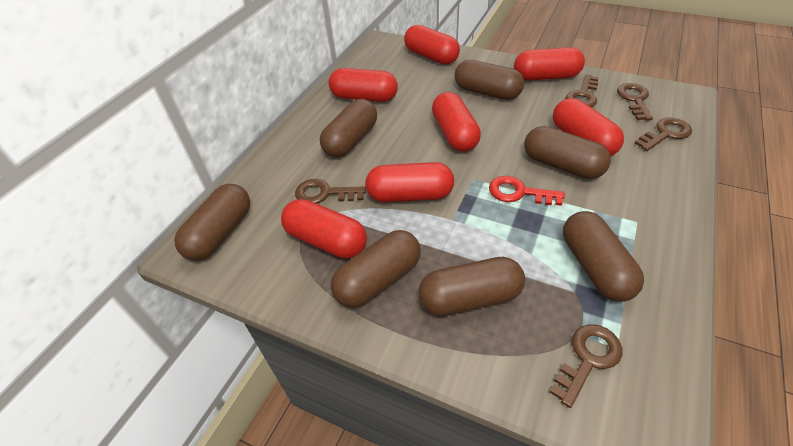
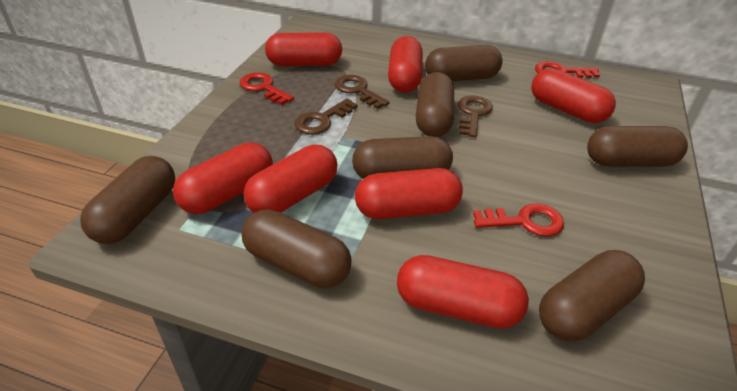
brown key: [295,179,366,204] [550,324,622,408] [566,74,599,107] [617,83,653,120] [634,118,692,151] = 5 -> [294,99,358,135] [335,75,390,109] [458,95,493,137] = 3
red key: [489,176,565,206] = 1 -> [240,72,294,105] [473,203,564,237] [535,61,600,78] = 3

